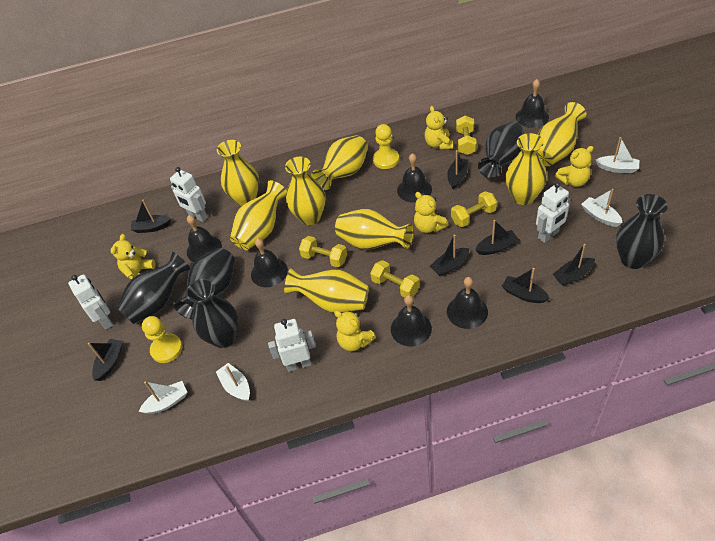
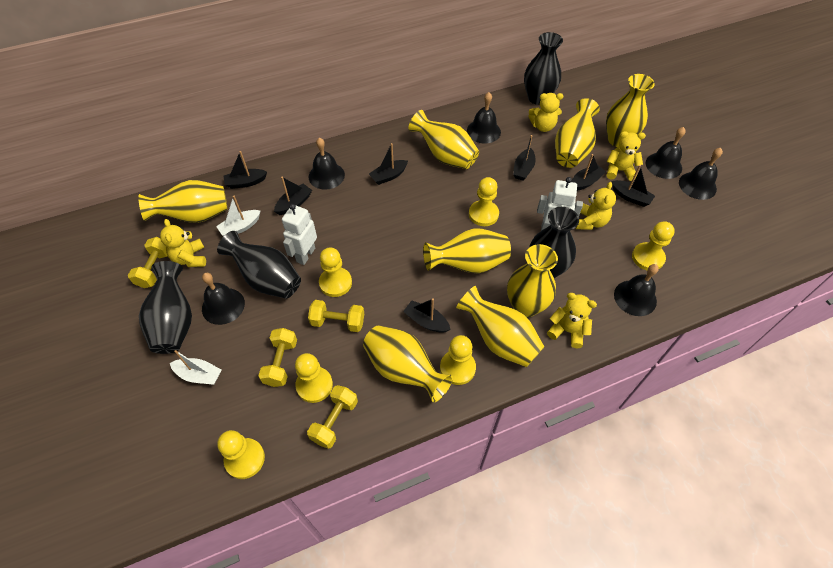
black vase: [116,252,190,324] [173,248,235,319] [186,279,238,348] [478,122,524,178] [616,194,668,269] = 5 -> [139,261,192,354] [217,231,301,299] [524,32,563,105] [529,207,579,278] = 4
white boat: [139,381,187,414] [216,363,250,401] [581,189,623,227] [596,137,639,173] = 4 -> [170,350,222,385] [216,196,261,236] = 2
white robot: [68,274,113,330] [170,167,208,222] [268,319,316,372] [536,182,571,243] = 4 -> [282,204,317,265] [537,177,583,231] = 2
yellow pawn: [142,316,182,363] [373,124,399,169] = 2 -> [217,430,265,479] [295,353,333,403] [319,247,352,297] [440,335,476,385] [469,177,499,226] [632,221,675,271] = 6

